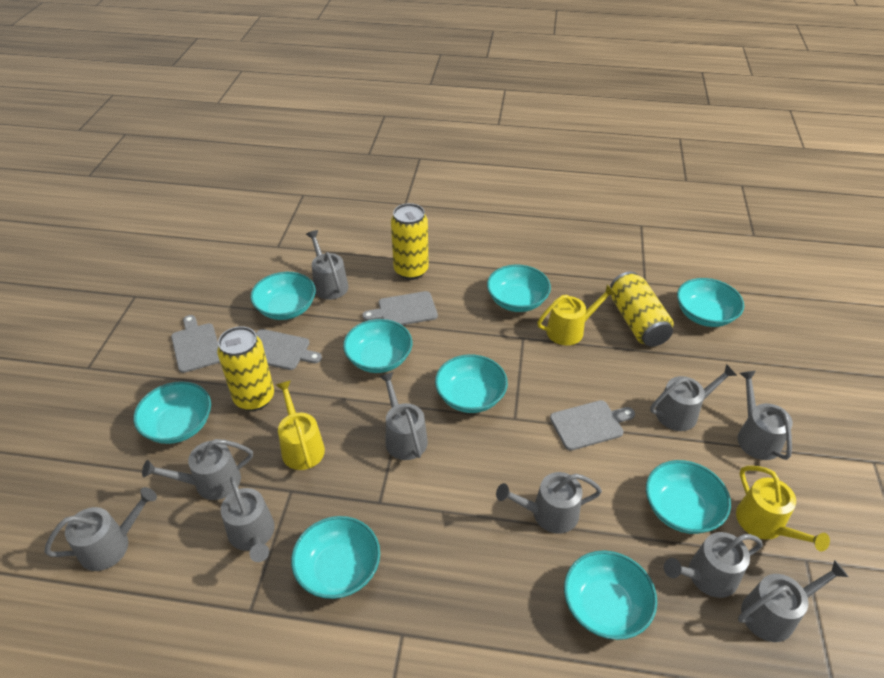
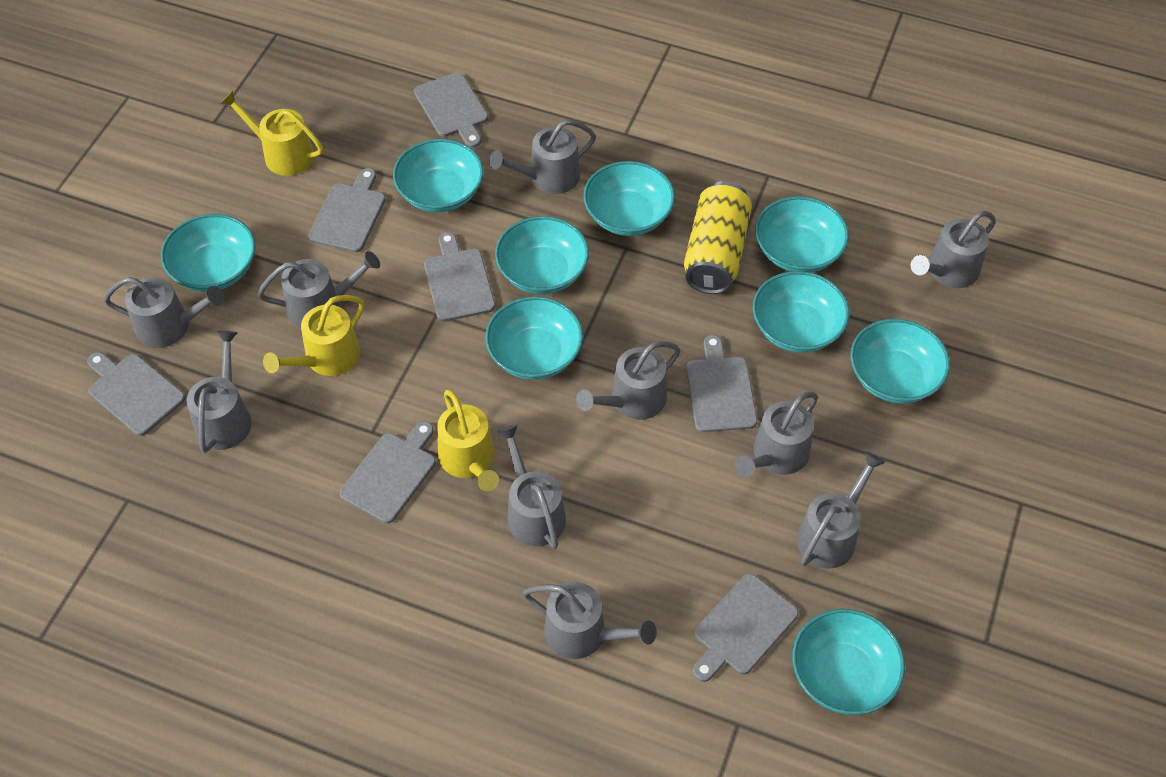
grey cutting board: [171,315,220,373] [256,329,322,370] [362,291,438,325] [550,400,635,451] = 4 -> [87,352,185,436] [308,168,386,252] [340,421,436,523] [414,72,488,148] [424,232,495,322] [686,335,757,432] [693,574,798,682] = 7
yellow can: [217,326,274,411] [391,203,429,280] [610,272,674,347] = 3 -> [684,181,752,294] = 1

